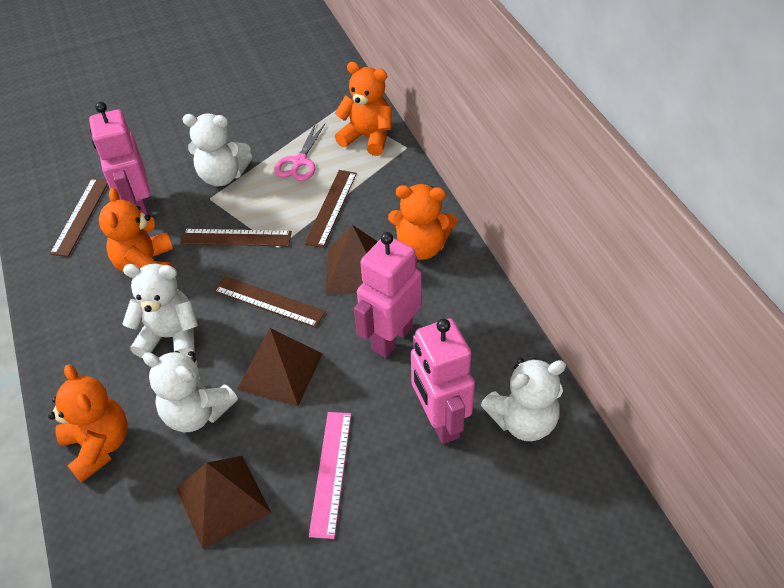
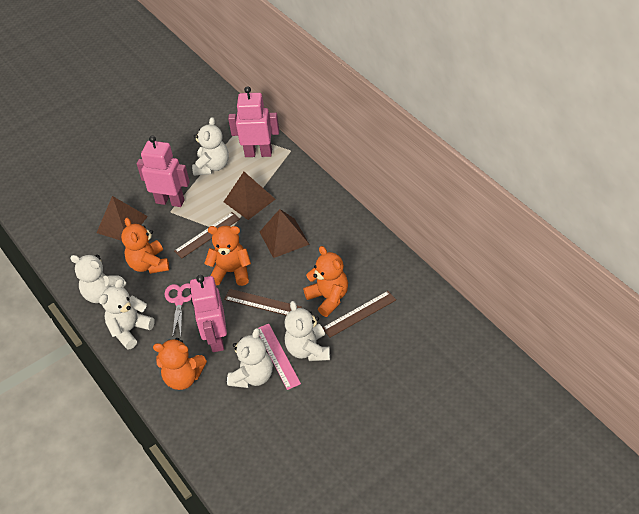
brown ruler: [50,178,108,257] [180,229,292,246] [214,276,326,328] [304,170,357,248] = 4 -> [174,212,240,258] [224,289,302,316] [322,291,396,338] = 3
white teddy bear: [122,264,198,358] [142,351,238,432] [182,113,252,186] [481,358,566,441] = 4 -> [70,254,126,303] [99,279,155,350] [192,117,229,176] [227,328,273,388] [285,301,330,361] = 5

